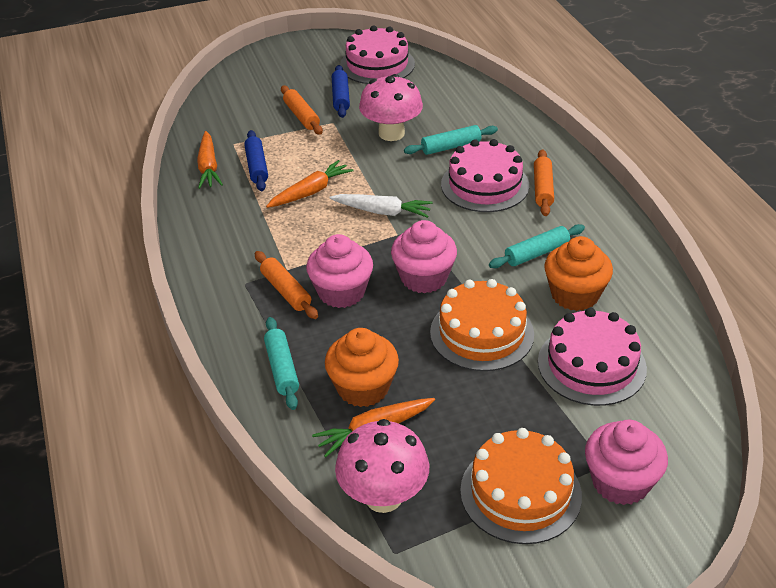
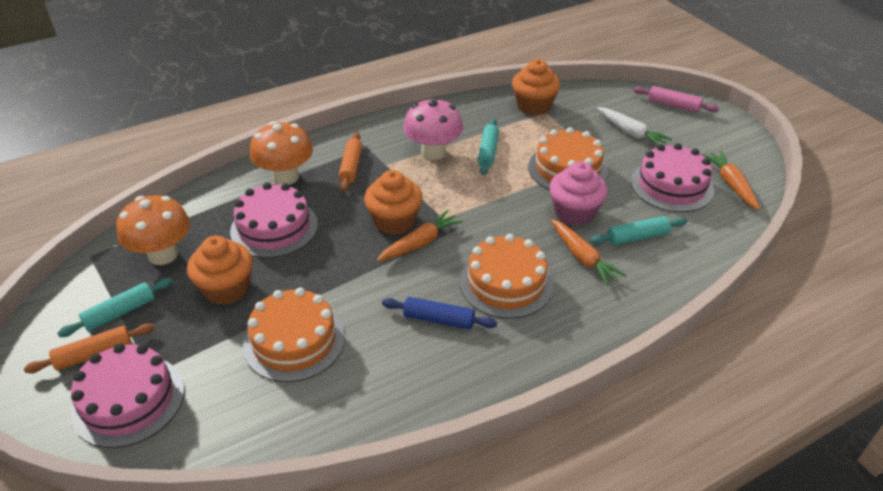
blue rolling pin: [244,130,268,191] [332,65,350,118] = 2 -> [382,297,497,329] = 1
orange cake: [430,279,534,371] [460,428,582,544] = 2 -> [243,287,345,382] [460,234,554,319] [528,127,608,190] = 3
orange cupcake: [325,328,399,407] [544,236,613,311] = 2 -> [187,236,253,305] [364,170,423,235] [512,59,560,115] = 3
orange mushroom: none = 0 -> [116,195,190,265] [250,121,313,185] = 2
orange rolling pin: [255,251,318,319] [281,85,323,135] [534,149,554,216] = 3 -> [24,323,155,373] [339,132,362,192] = 2
pink cupcake: [306,234,373,308] [391,220,457,293] [585,420,668,505] = 3 -> [550,162,608,226] = 1
pink mushroom: [335,419,429,513] [359,74,423,141] = 2 -> [403,97,463,160] = 1
pink rolling pin: none = 0 -> [633,86,719,112] = 1

